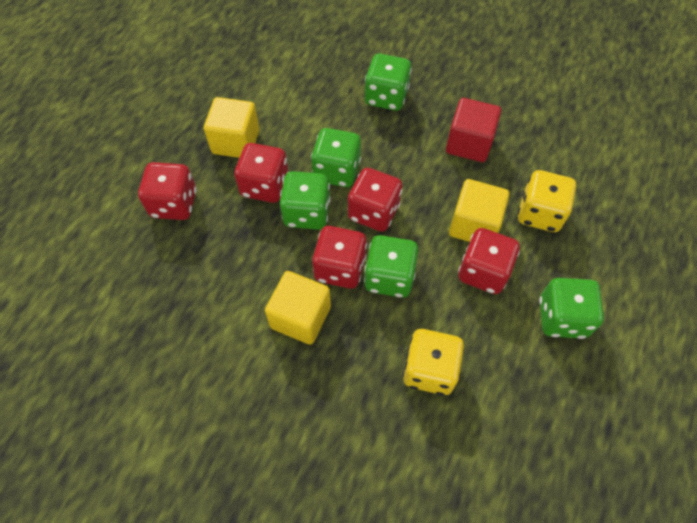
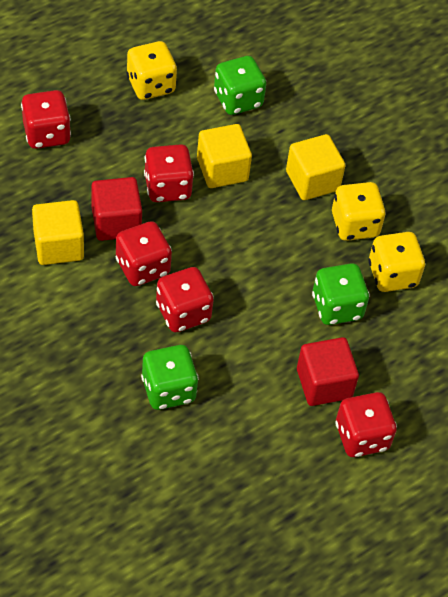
green dice: [280,171,331,230] [311,128,361,187] [364,235,418,298] [365,54,412,111] [539,278,604,339] = 5 -> [141,345,199,410] [214,56,266,115] [312,263,369,325] = 3
red cube: [446,98,501,162] = 1 -> [91,177,142,241] [297,337,359,406] = 2
yellow dice: [403,329,464,396] [518,170,576,232] = 2 -> [127,41,177,100] [332,182,386,241] [368,232,425,292] = 3

